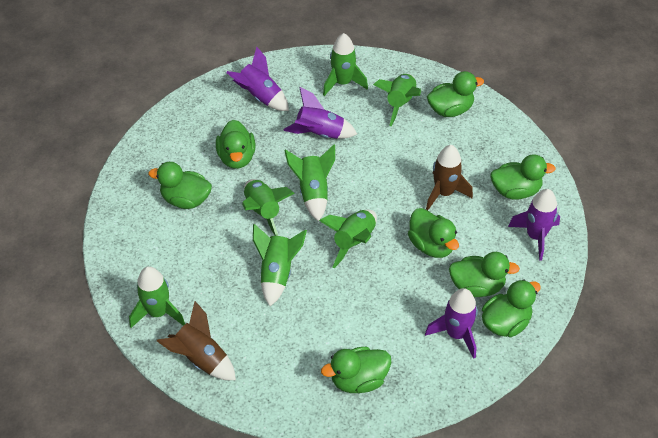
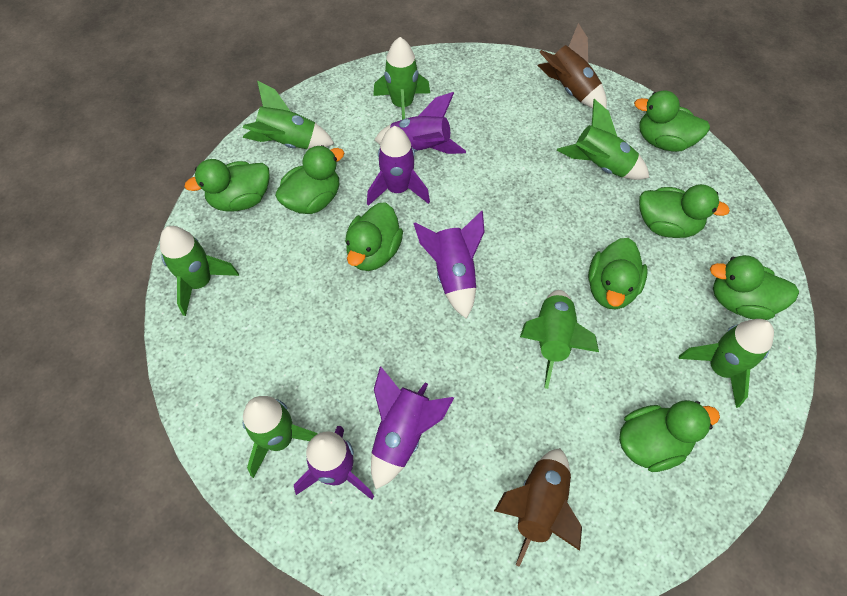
purple rocket: [226,47,289,111] [283,87,357,139] [425,288,478,359] [508,189,560,261] = 4 -> [294,426,374,500] [367,126,430,206] [371,366,454,489] [374,92,466,154] [413,211,485,319] = 5

